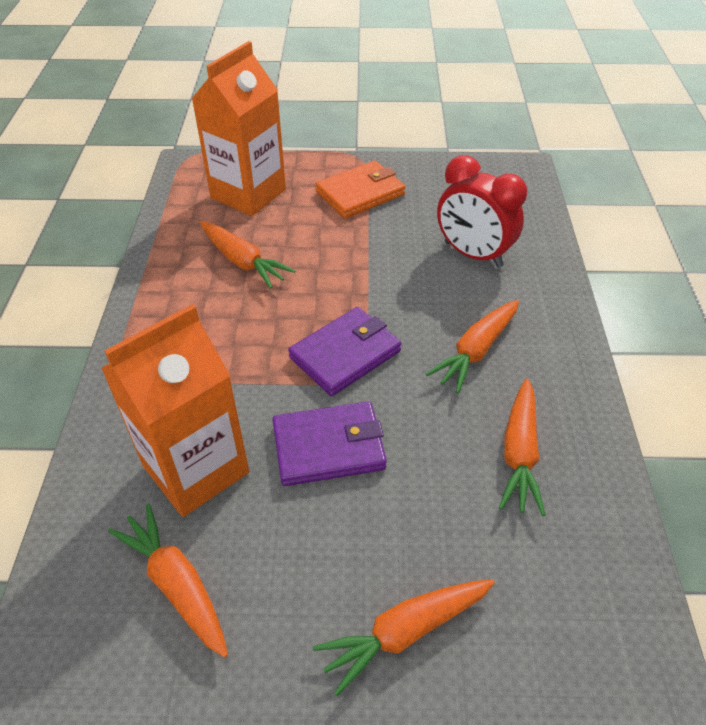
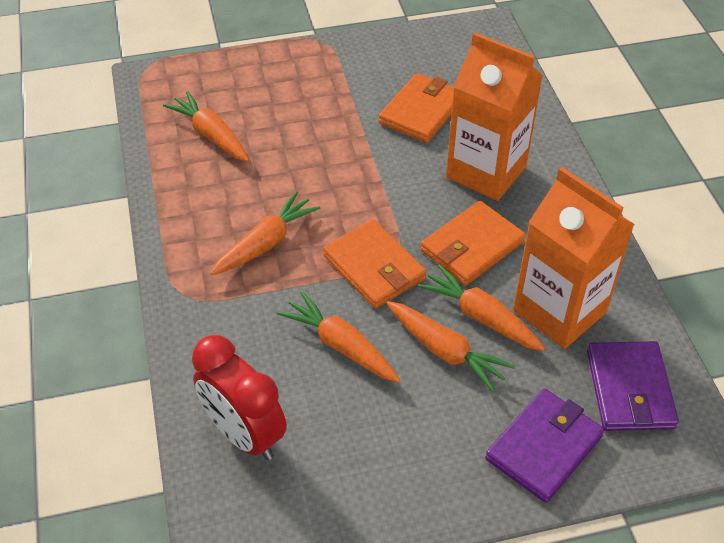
orange wallet: [315,160,405,219] = 1 -> [323,219,427,309] [378,73,454,143] [421,201,525,285] = 3

